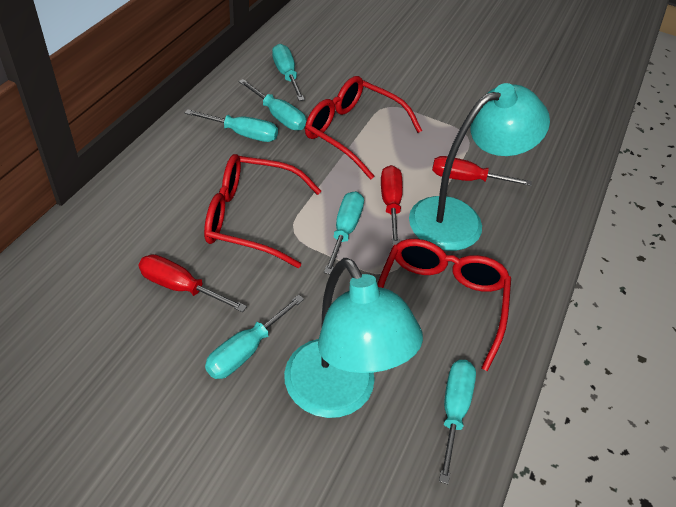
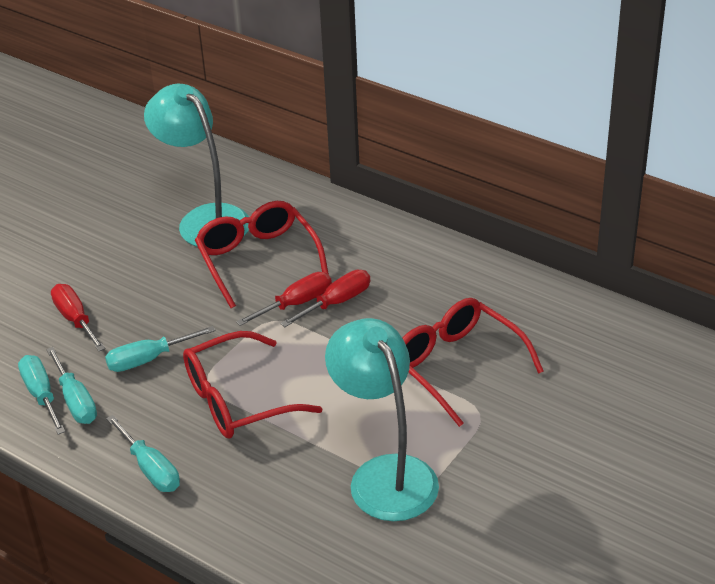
turquoise screwdriver: [185,109,278,142] [205,295,304,379] [239,79,306,130] [272,44,305,101] [324,191,364,274] [439,360,476,484] = 6 -> [18,355,65,435] [46,347,97,424] [105,326,215,372] [106,415,180,492] = 4

